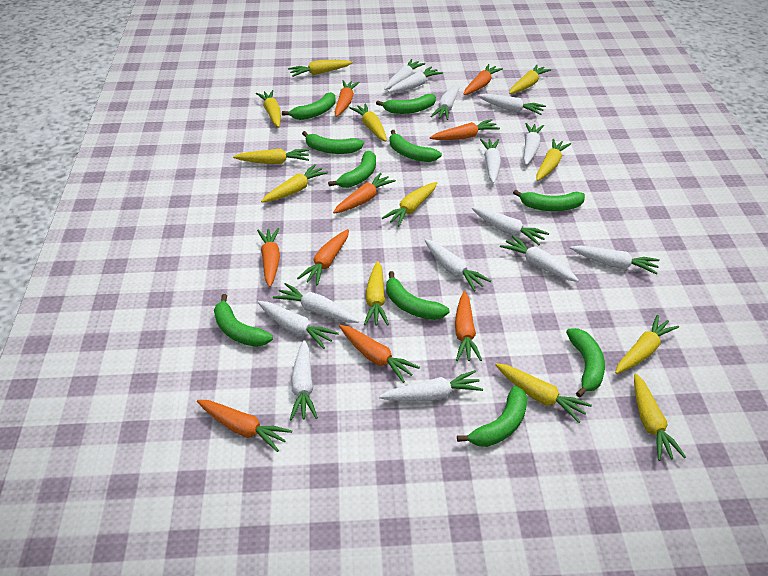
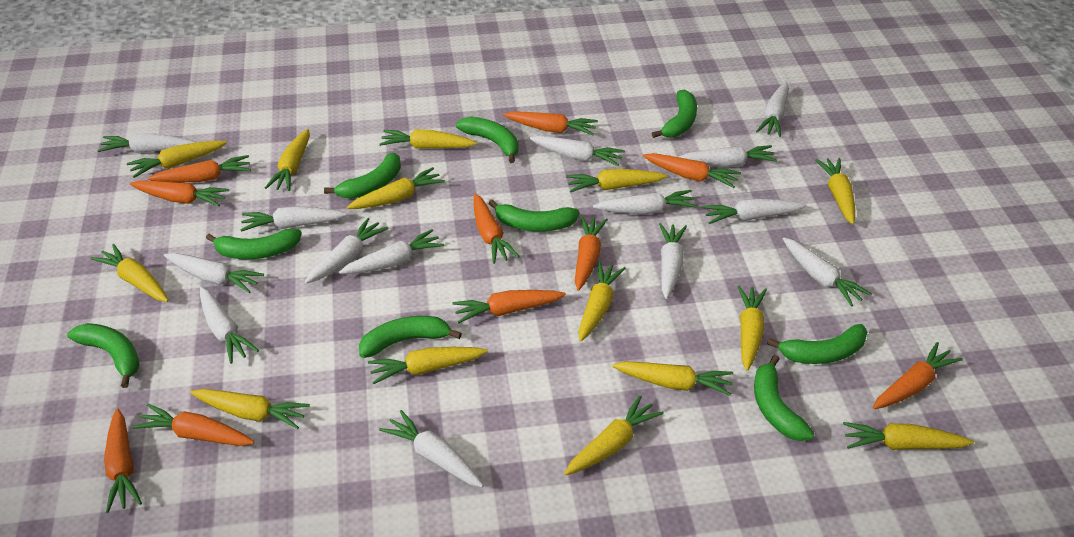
green banana: [214,294,273,347] [282,92,336,120] [302,131,364,154] [328,151,376,188] [376,94,436,114] [386,271,450,320] [390,130,442,162] [457,386,527,447] [513,190,585,211] [566,328,605,398] = 10 -> [67,323,140,388] [206,229,301,259] [324,153,401,199] [359,316,462,358] [456,116,518,163] [488,200,579,231] [651,90,697,138] [754,355,814,441] [767,324,867,364] = 9
orange carrot: [197,400,292,452] [257,228,280,287] [297,229,349,285] [333,173,396,213] [335,80,360,117] [339,325,420,383] [430,119,500,140] [455,291,482,361] [464,64,503,95] = 9 -> [104,408,142,513] [130,180,229,206] [132,404,254,446] [148,155,251,183] [452,290,566,323] [473,194,520,264] [503,111,598,135] [575,216,608,291] [643,153,741,188] [873,342,962,409] = 10
yellow carrot: [233,148,309,164] [256,90,281,128] [261,164,328,203] [288,60,353,77] [350,103,387,142] [364,261,389,326] [382,182,437,226] [495,363,592,423] [509,65,551,94] [536,139,571,181] [615,314,679,374] [634,374,686,461] = 12 -> [90,244,169,302] [127,141,227,178] [190,389,310,429] [265,129,310,191] [347,167,445,209] [368,347,488,384] [380,129,477,149] [564,395,664,476] [566,169,667,192] [579,262,626,342] [612,361,733,396] [737,285,767,371] [815,158,855,224] [843,422,974,450] = 14

